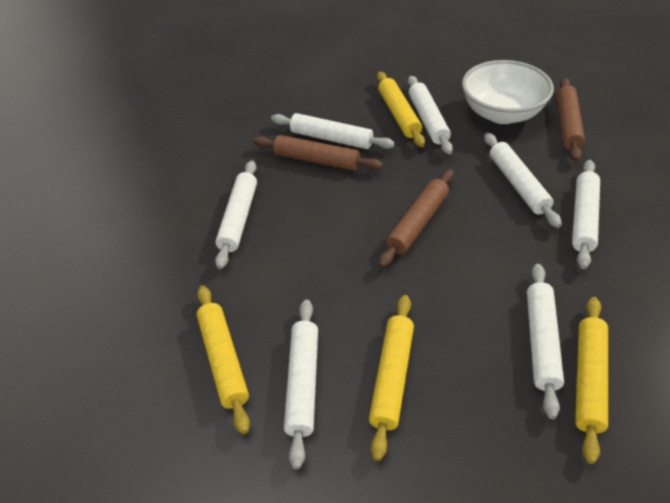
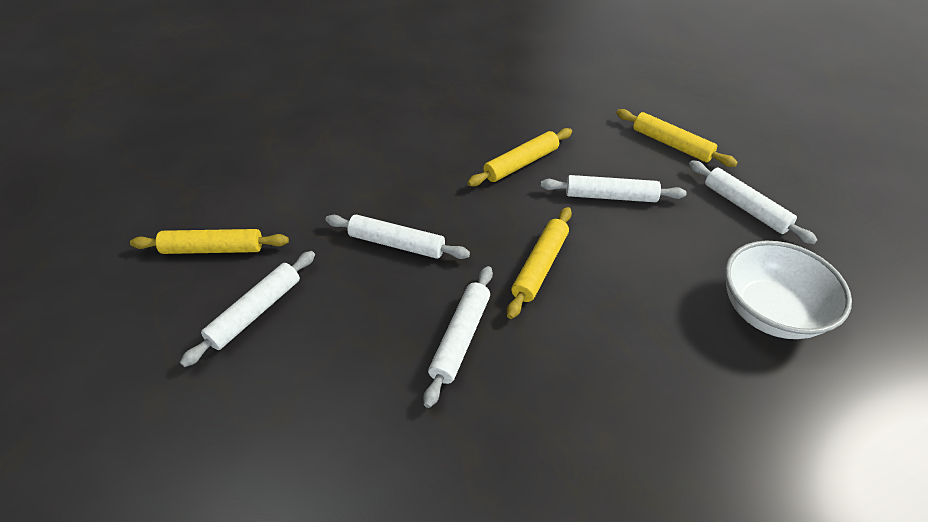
brown rolling pin: [253,135,383,171] [379,169,454,268] [556,78,585,161] = 3 -> none = 0
white rolling pin: [215,160,257,269] [271,113,395,149] [284,299,318,469] [408,76,453,154] [484,133,562,228] [527,264,564,419] [572,160,600,269] = 7 -> [180,251,315,367] [325,215,470,259] [423,266,493,408] [541,175,687,202] [689,160,817,244] = 5

